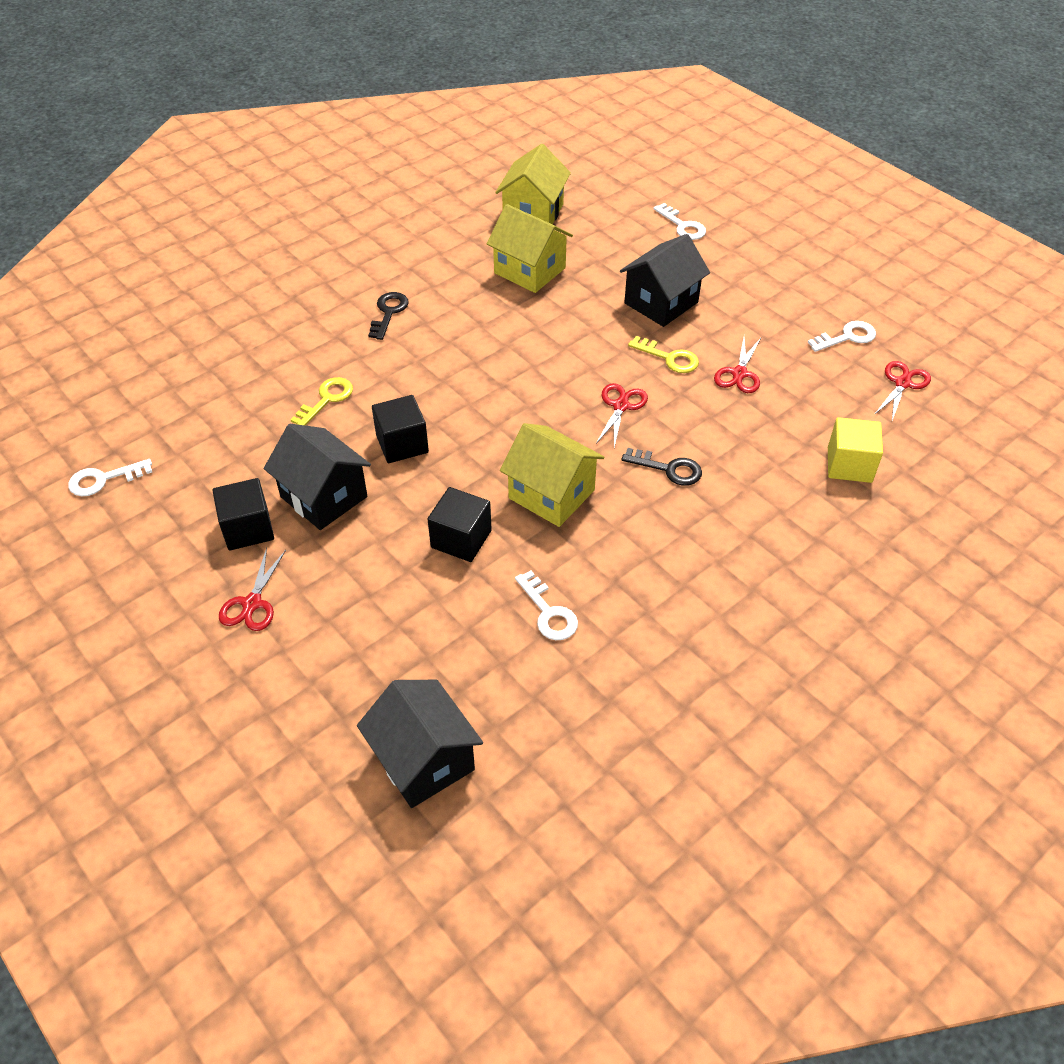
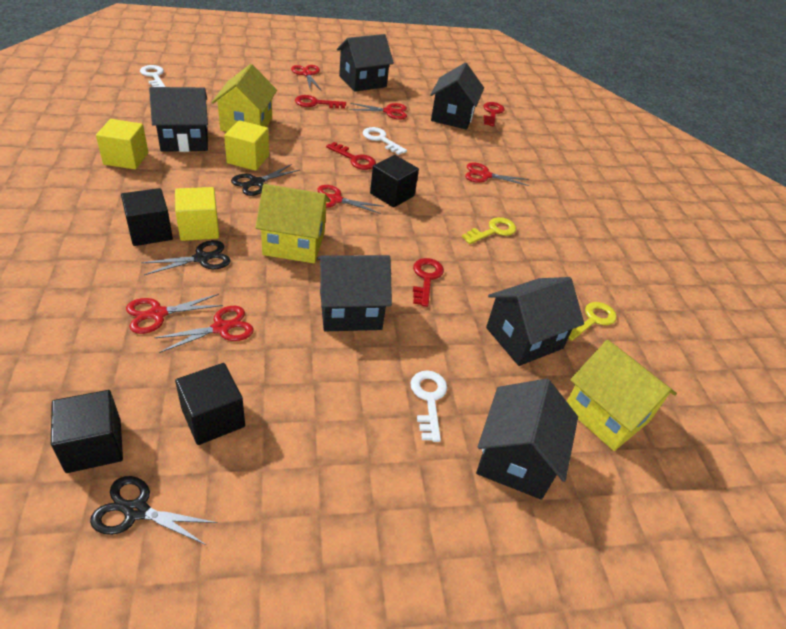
black cube: [212,478,274,551] [372,395,429,463] [428,487,492,562] = 3 -> [51,390,123,473] [121,188,173,246] [175,363,245,445] [370,155,419,208] = 4
black house: [264,424,371,530] [357,680,483,808] [620,234,710,327] = 3 -> [149,87,208,152] [317,255,392,331] [337,34,394,92] [430,63,484,130] [476,379,578,500] [486,277,584,366] = 6
black key: [368,292,409,340] [621,448,702,486] = 2 -> none = 0
black scissors: none = 0 -> [90,476,218,545] [141,240,231,275] [231,164,300,196] = 3
red key: none = 0 -> [295,95,346,109] [326,142,376,170] [413,258,444,307] [483,102,505,127] = 4
red scissors: [219,548,286,631] [596,383,648,447] [714,338,761,393] [874,361,931,420] = 4 -> [126,294,223,334] [154,306,254,353] [291,65,322,91] [317,185,384,214] [349,103,407,120] [465,163,529,186] = 6
white key: [68,459,152,496] [515,570,578,640] [653,203,706,240] [808,321,876,352] = 4 -> [140,65,166,87] [363,127,407,155] [410,371,447,442] = 3
yellow cube: [828,417,883,483] = 1 -> [96,119,148,169] [175,187,219,241] [224,120,269,171] = 3

